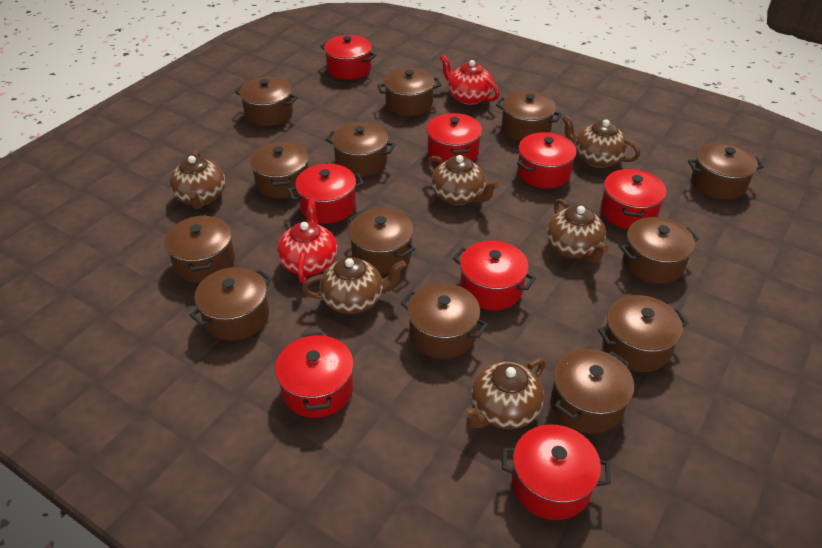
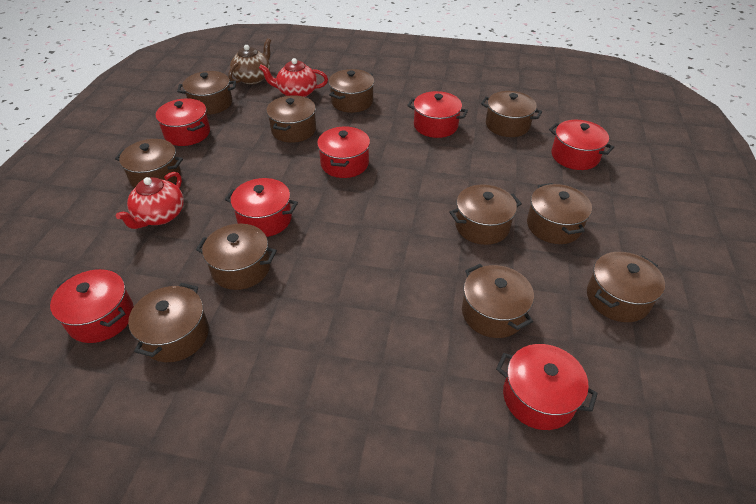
brown pot: [164,215,235,282] [190,267,272,341] [235,77,298,126] [250,141,309,199] [326,122,396,177] [348,208,415,274] [377,68,441,116] [401,283,488,359] [496,91,562,141] [551,349,634,434] [598,295,688,372] [620,217,699,284] [688,142,764,200] = 13 -> [115,139,183,188] [128,283,209,362] [177,71,236,115] [196,224,277,290] [266,95,316,143] [329,69,374,113] [449,184,522,245] [462,264,534,338] [481,91,542,137] [527,183,592,244] [587,252,665,322] = 11
brown teapot: [169,151,225,209] [302,257,406,314] [427,155,499,205] [462,358,546,429] [546,199,609,263] [562,114,640,168] = 6 -> [229,38,271,84] = 1
red pot: [275,332,354,418] [288,164,364,223] [320,35,377,80] [426,113,482,164] [453,241,536,310] [502,424,611,520] [517,132,577,188] [601,168,667,229] = 8 -> [50,269,134,343] [156,98,210,146] [225,178,298,237] [317,126,370,178] [407,91,468,138] [496,344,598,430] [549,120,614,170] = 7

